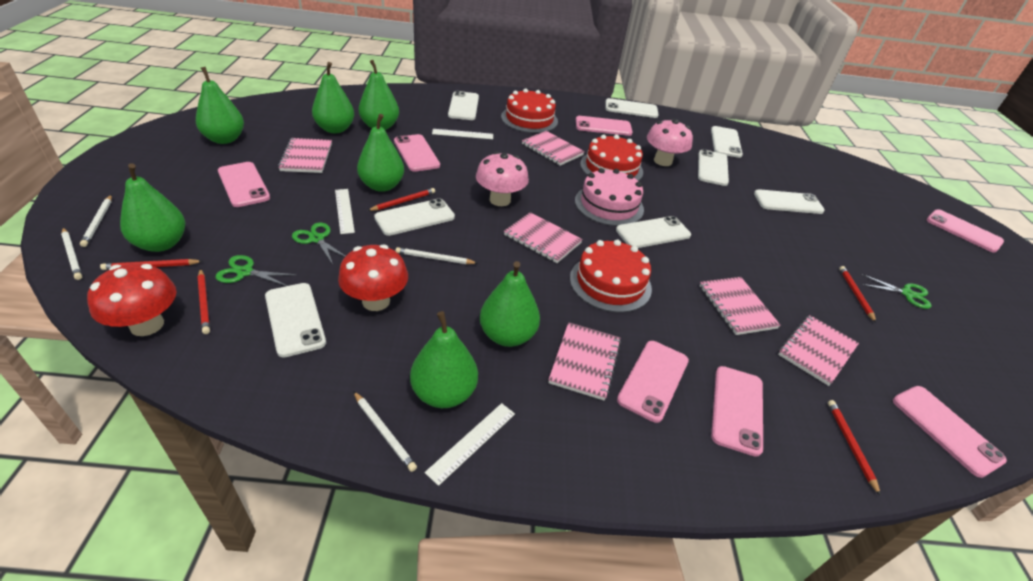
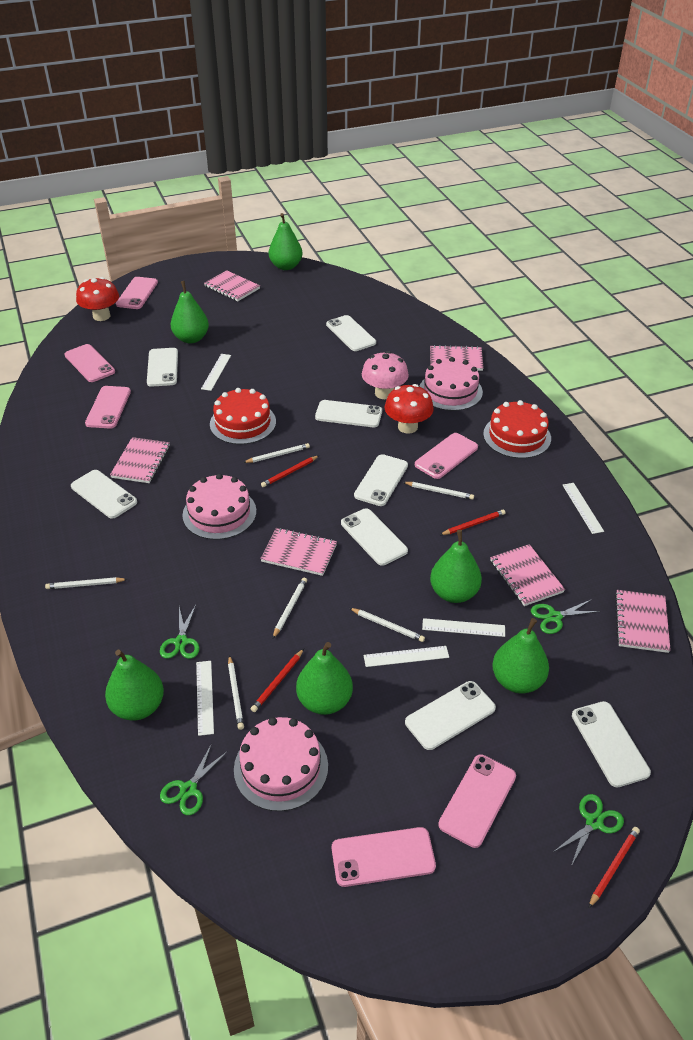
green pear: [120,163,185,252] [196,67,244,144] [312,62,354,133] [357,114,404,192] [359,60,399,130] [410,311,478,408] [480,261,540,347] = 7 -> [105,649,164,721] [170,281,209,344] [269,213,302,270] [296,642,353,715] [430,530,482,603] [492,618,549,694] = 6
green scissors: [216,255,297,286] [292,222,346,264] [861,274,931,309] = 3 -> [160,605,199,659] [160,743,228,815] [531,599,601,634] [553,794,624,866] = 4
pink cake: [575,168,644,226] = 1 -> [182,474,256,540] [234,717,328,811] [419,357,483,411] = 3
pink mushroom: [476,152,529,206] [647,119,693,166] = 2 -> [362,351,409,399] = 1
pink phone: [218,162,270,207] [394,134,440,172] [576,116,633,136] [617,341,689,423] [711,366,763,457] [893,386,1007,478] [927,209,1004,253] = 7 -> [64,344,115,382] [85,386,131,428] [116,277,158,309] [332,827,436,887] [415,433,478,479] [438,754,516,848] = 6
red cake: [501,89,558,133] [570,240,652,313] [580,135,643,181] = 3 -> [210,388,276,445] [483,400,551,458] = 2
red pencil: [100,259,203,270] [198,269,210,334] [367,188,435,211] [828,400,881,496] [839,266,876,322] = 5 -> [251,649,304,712] [261,455,319,487] [440,510,505,535] [589,827,640,908] = 4
white pencil: [61,227,82,280] [80,194,112,247] [353,391,417,472] [395,247,477,264] = 4 -> [45,577,127,589] [228,655,244,730] [243,443,310,463] [273,577,307,638] [350,608,425,642] [403,482,474,500] = 6
white ruler: [335,189,355,234] [425,403,515,486] [432,129,493,139] = 3 -> [196,661,214,736] [201,354,231,391] [364,646,449,667] [422,618,505,637] [563,483,604,534] = 5

